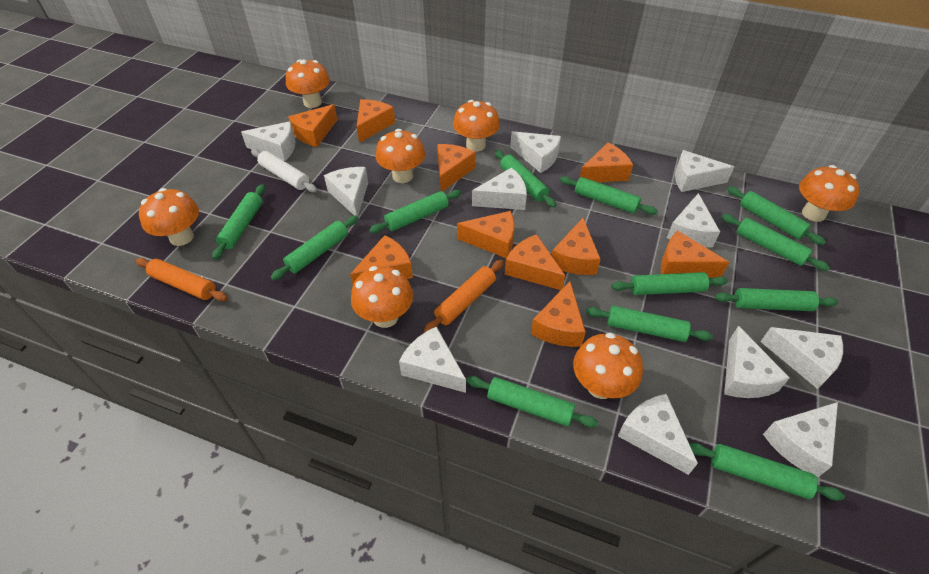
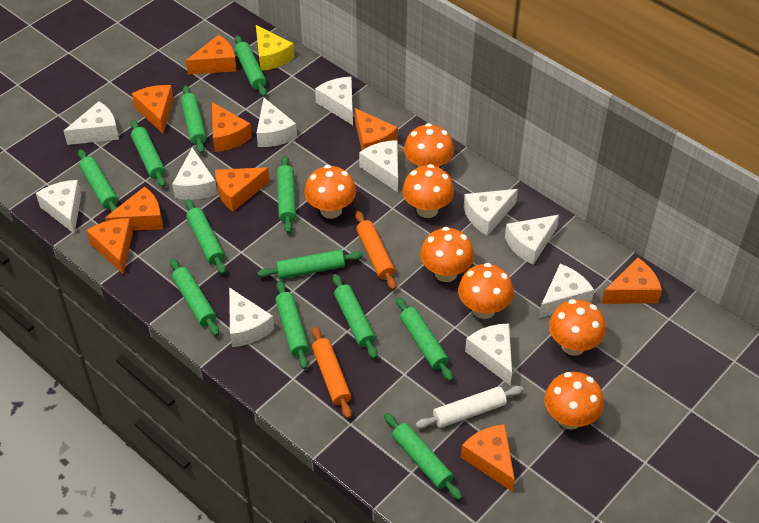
orange cheese: [288,104,337,147] [350,235,413,285] [357,99,395,143] [437,144,476,191] [457,211,515,258] [505,234,565,290] [531,281,586,347] [552,218,601,275] [580,142,633,182] [661,230,729,278] = 10 -> [86,218,133,274] [105,186,163,231] [132,85,174,134] [186,35,237,75] [212,102,252,152] [215,167,270,212] [355,108,398,150] [461,424,515,492] [601,257,662,304] = 9
yellow cheese: none = 0 -> [256,25,295,71] = 1

